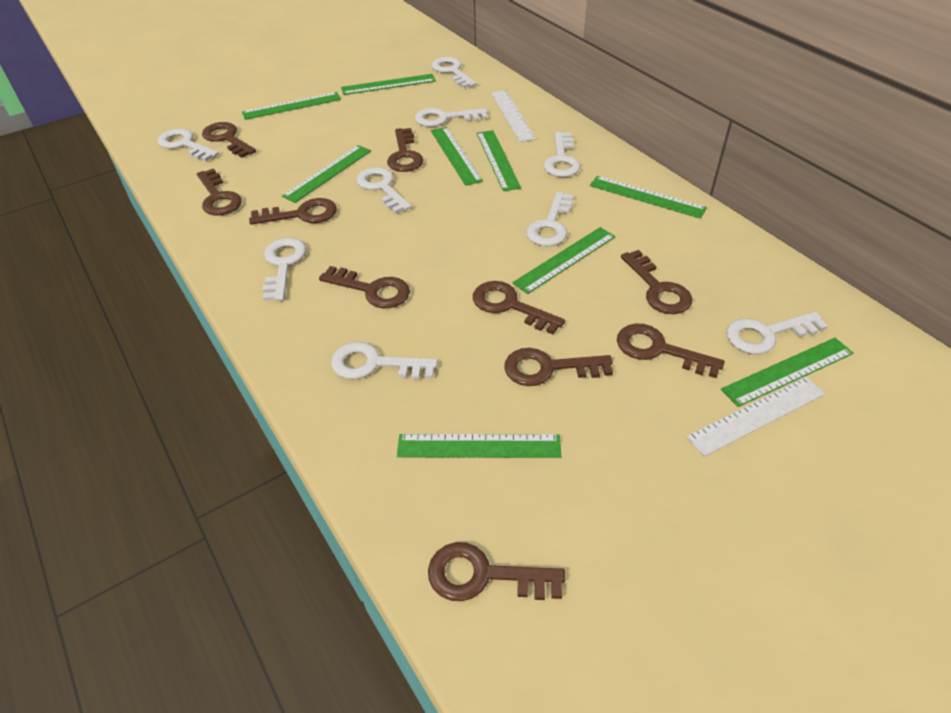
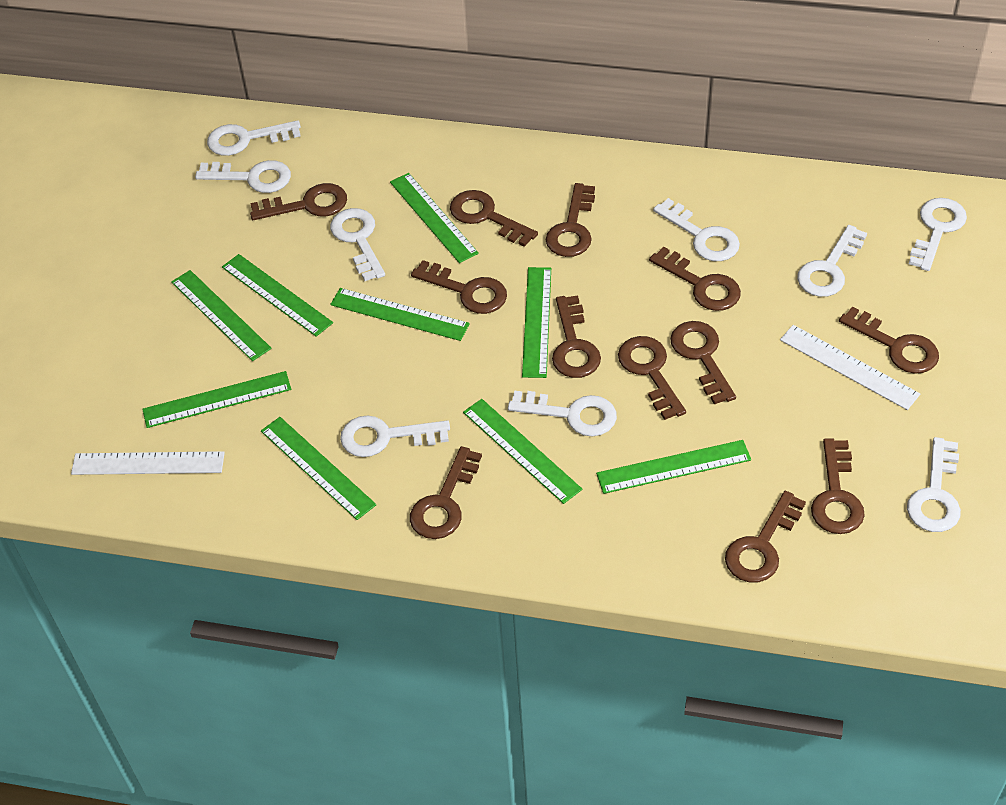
brown key: [197,168,242,216] [202,122,256,158] [249,198,337,225] [319,266,410,308] [387,128,423,172] [428,542,565,601] [473,281,565,335] [504,348,613,386] [617,323,725,378] [621,250,692,314] = 10 -> [250,183,347,220] [410,446,482,539] [411,260,507,314] [450,190,538,247] [546,183,595,257] [552,295,601,378] [618,336,686,420] [649,247,741,311] [670,321,736,404] [725,491,806,583] [811,438,865,534] [839,306,939,374] = 12

